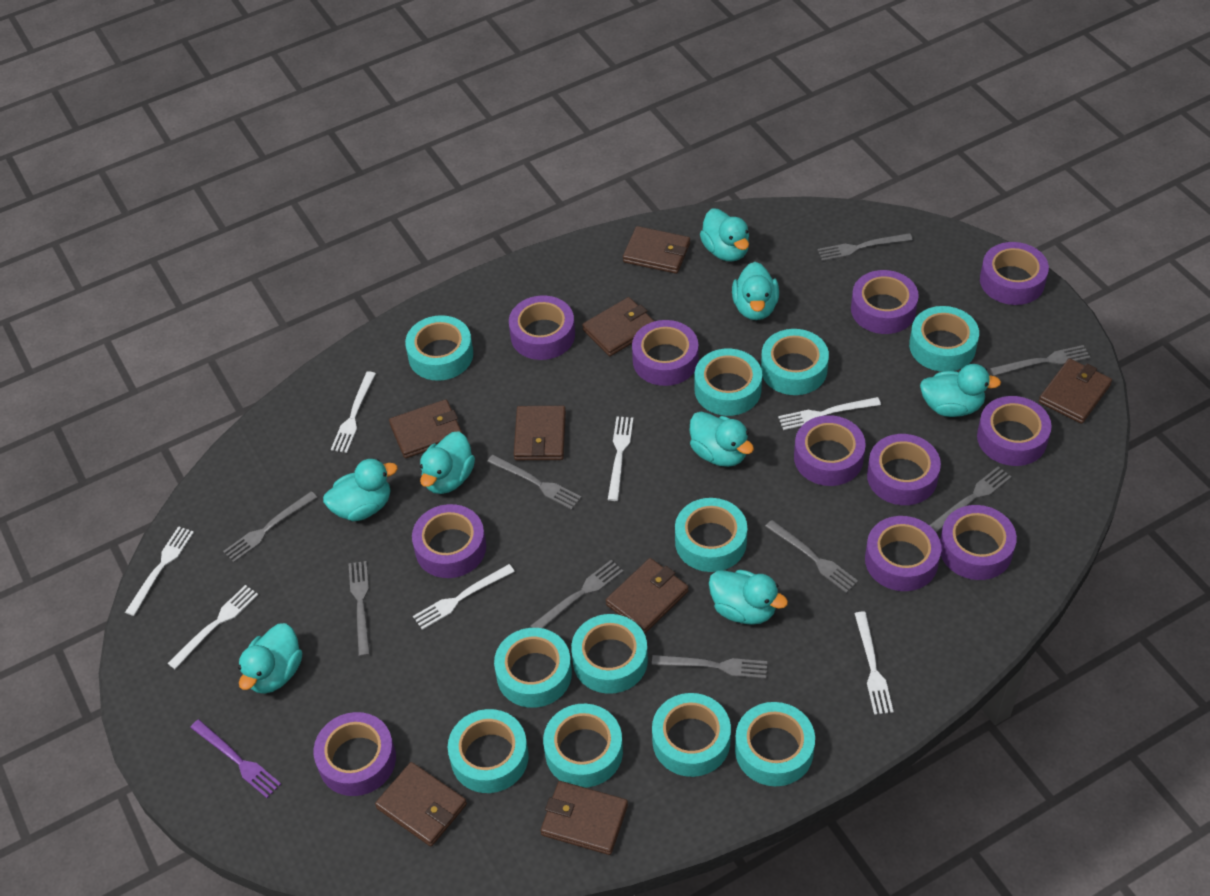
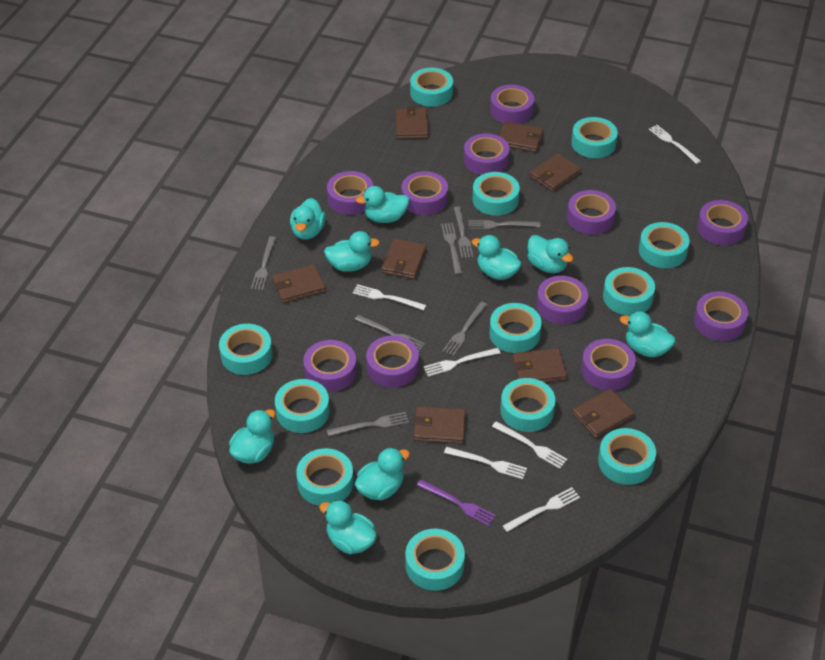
grey fork: [223,491,317,563] [349,561,370,657] [487,455,581,510] [530,560,623,628] [652,655,767,679] [765,520,858,593] [817,233,913,261] [929,466,1011,533] [990,345,1090,376] = 9 -> [251,236,276,291] [327,412,409,436] [355,315,425,353] [441,223,462,275] [442,302,487,356] [454,206,473,259] [468,220,540,229] = 7
turquoise duck: [238,623,302,694] [323,459,398,521] [420,431,475,494] [690,411,754,467] [700,209,749,262] [709,570,788,625] [732,262,779,320] [920,364,1001,417] = 8 -> [229,409,275,464] [290,198,326,240] [319,500,377,554] [324,231,380,272] [355,447,410,500] [356,186,409,223] [472,235,522,280] [528,235,573,273] [620,311,676,357] = 9
turquoise tape: [405,315,473,381] [448,709,529,793] [494,628,572,708] [543,704,623,787] [571,614,648,694] [652,693,731,777] [675,498,747,572] [695,349,762,416] [735,702,815,786] [761,329,829,395] [909,306,979,372] = 11 -> [219,324,273,375] [275,379,330,433] [296,448,354,506] [405,529,465,591] [410,68,453,107] [472,172,520,216] [489,303,542,353] [500,378,555,432] [571,117,618,158] [598,428,656,485] [603,267,655,316] [639,222,690,268] = 12
white fork: [125,526,194,616] [167,585,258,669] [331,371,376,453] [413,564,515,630] [608,417,633,501] [778,397,881,430] [854,612,894,715] = 7 -> [353,284,426,310] [423,348,500,377] [444,447,527,479] [492,421,567,469] [503,487,580,532] [649,125,701,164] = 6

